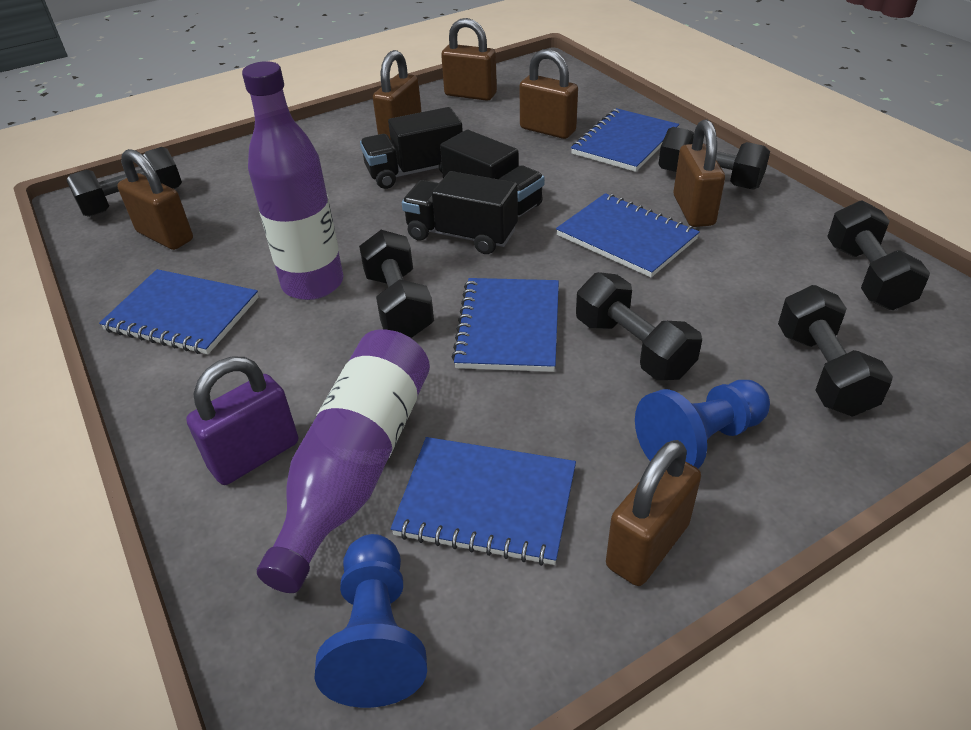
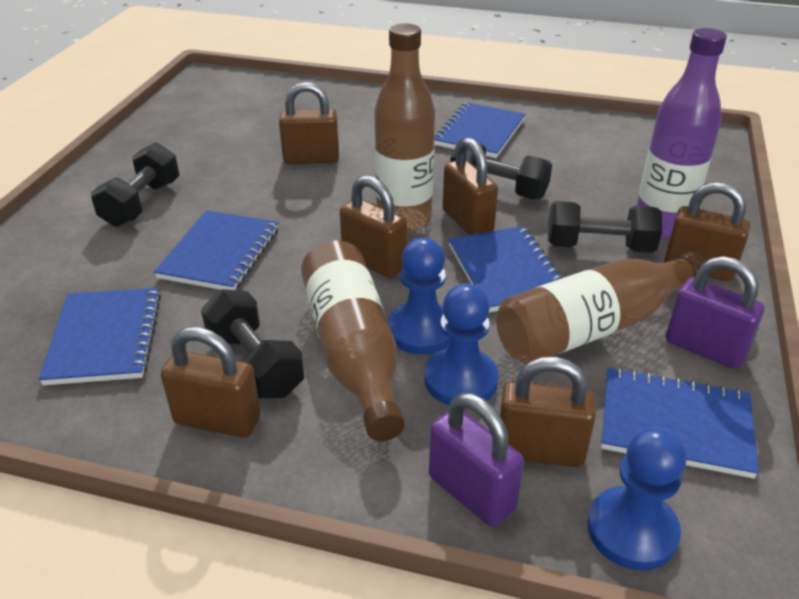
black dumbbell: [66,147,182,217] [359,230,434,338] [576,272,702,380] [658,127,770,190] [778,285,893,417] [827,200,930,310] = 6 -> [91,142,179,227] [201,289,305,398] [450,140,552,200] [548,201,662,253] = 4
black truck: [360,107,463,189] [402,171,518,254] [440,130,545,217] = 3 -> none = 0
blue pawn: [314,534,427,708] [635,380,770,469] = 2 -> [388,238,450,355] [424,283,499,405] [587,427,686,570] = 3
brown bottle: none = 0 -> [301,241,405,441] [374,24,435,232] [496,252,706,365] = 3
purple bottle: [242,61,343,300] [257,329,430,593] = 2 -> [637,28,727,239] = 1
purple padlock: [186,357,298,485] = 1 -> [429,393,524,527] [666,256,764,369] = 2

